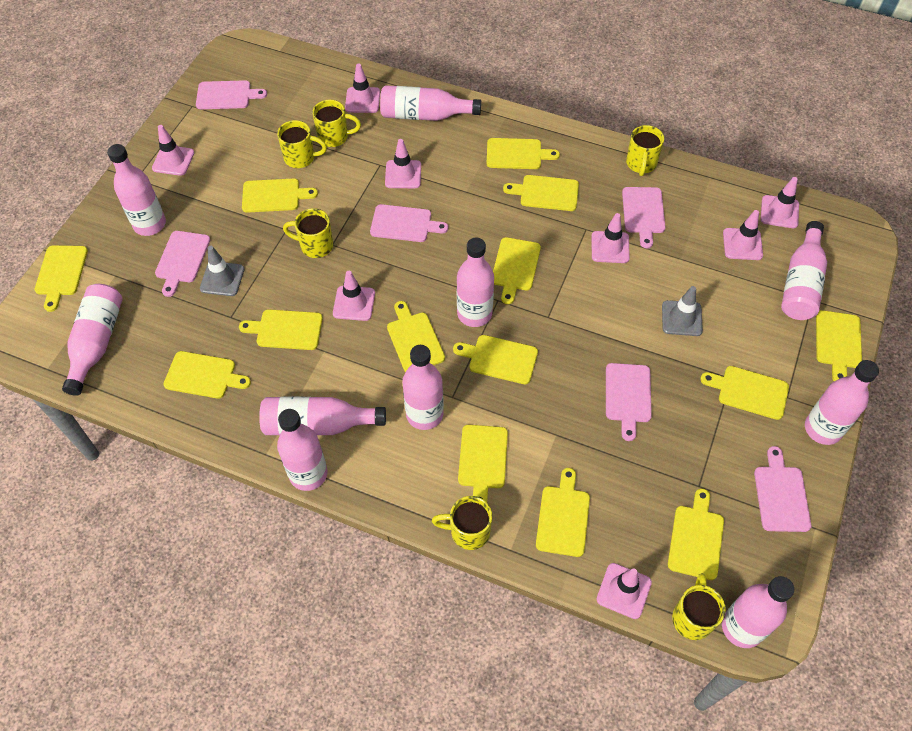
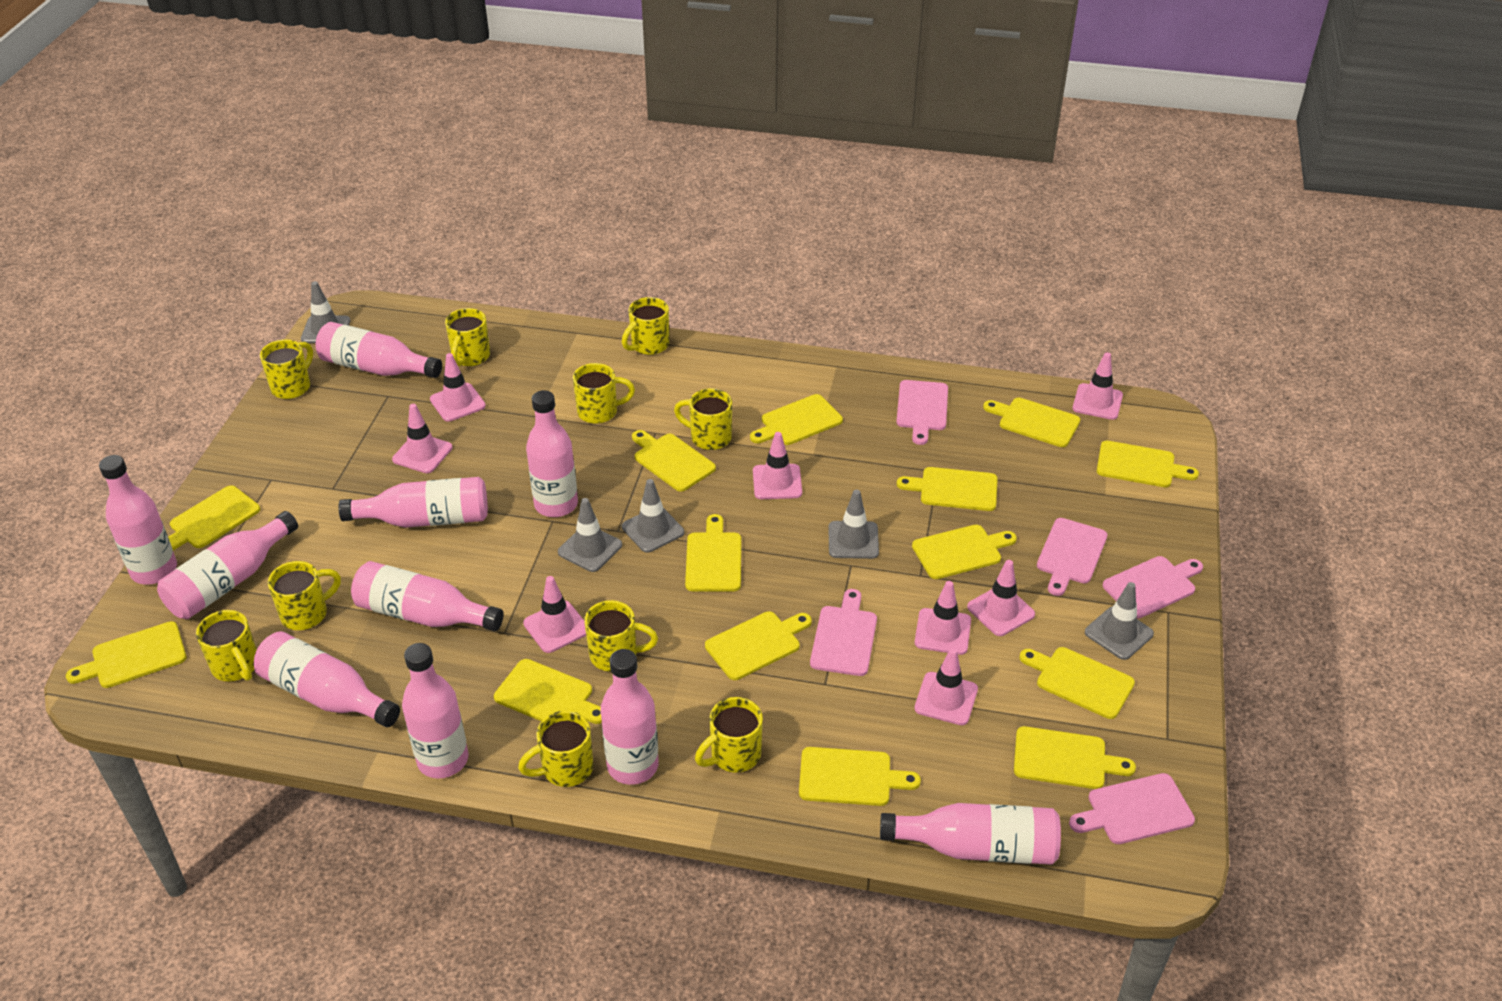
grey traffic cone: [200,246,244,296] [662,286,703,336] = 2 -> [301,281,350,343] [558,498,622,572] [622,479,684,553] [829,490,879,559] [1085,582,1154,660] = 5
pink cutting board: [155,231,210,297] [196,80,267,109] [370,204,448,242] [606,363,652,441] [622,187,666,248] [754,446,811,532] = 6 -> [810,589,877,676] [896,380,948,445] [1037,518,1108,596] [1069,773,1195,844] [1103,556,1203,619] = 5
yellow mug: [277,120,327,168] [283,208,333,258] [312,100,361,147] [432,496,492,550] [626,125,664,176] [672,573,726,640] = 6 -> [196,610,257,682] [260,339,313,399] [268,561,341,630] [445,308,490,366] [518,711,593,787] [573,363,635,424] [584,600,658,672] [622,297,669,355] [674,388,732,450] [695,697,763,773] = 10

